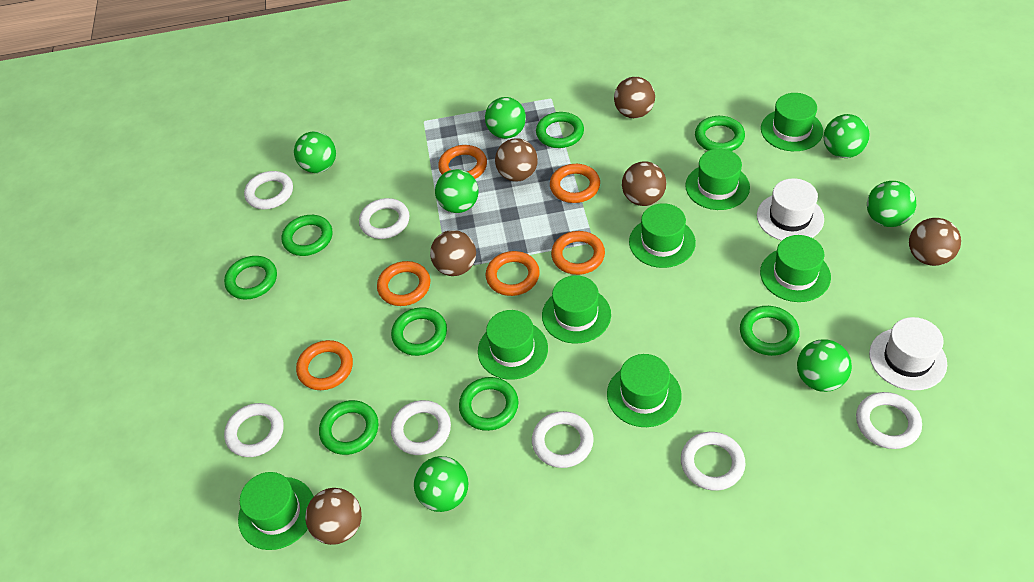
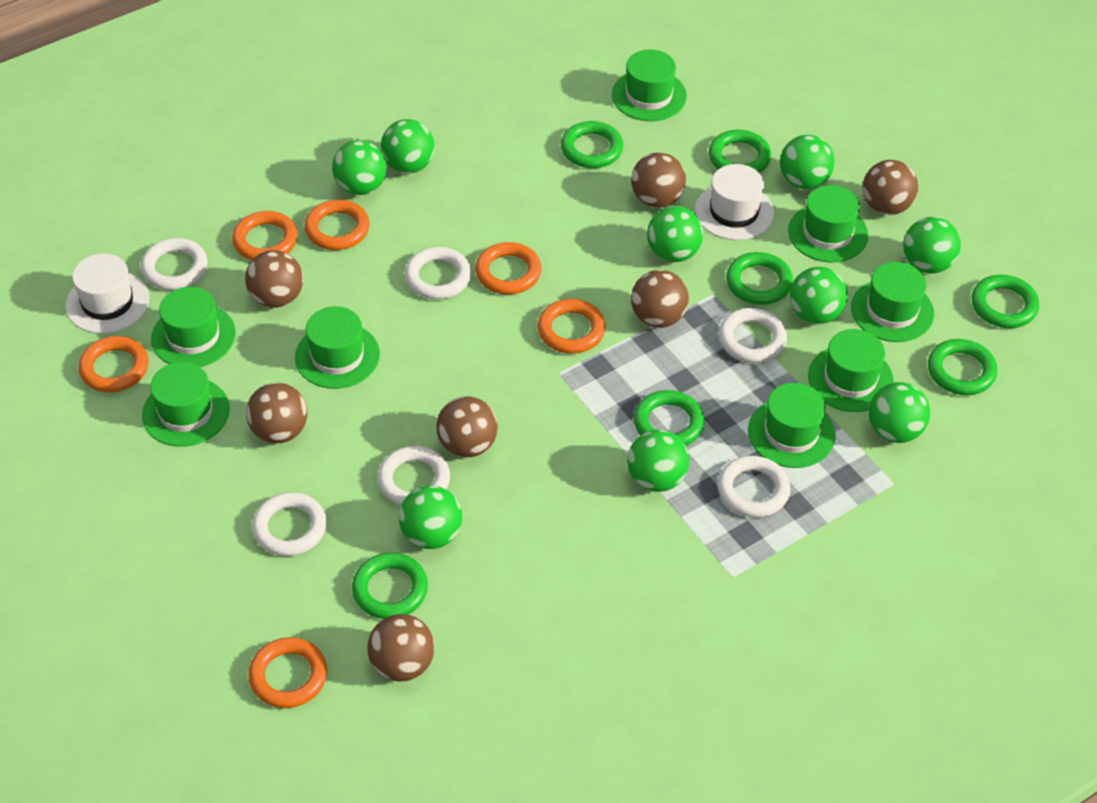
brown ball: [305,488,362,545] [430,230,476,276] [495,138,538,182] [614,77,655,118] [622,161,666,206] [909,218,961,266] = 6 -> [245,250,303,308] [246,383,307,443] [367,614,434,681] [437,396,498,457] [631,152,686,208] [631,270,689,328] [862,160,918,215] = 7
green ball: [294,131,336,173] [414,456,468,512] [435,169,479,213] [485,97,526,139] [797,339,852,392] [824,114,870,158] [867,181,916,227] = 7 -> [332,140,387,195] [381,119,435,173] [399,485,462,549] [627,430,690,492] [647,206,703,262] [780,135,835,189] [790,267,848,324] [868,382,930,443] [903,217,961,274] = 9
green ring: [224,256,277,300] [282,215,332,256] [319,400,378,455] [391,307,447,356] [459,377,518,431] [536,112,584,148] [695,116,745,151] [740,306,800,356] = 8 -> [352,553,428,619] [561,121,623,168] [634,390,705,446] [709,130,771,173] [726,252,793,305] [928,339,997,395] [971,275,1039,328] = 7
white ring: [224,403,284,457] [244,171,293,209] [359,198,409,239] [391,400,451,455] [532,411,594,468] [681,432,745,491] [856,392,922,449] = 7 -> [141,238,208,290] [252,492,327,556] [378,446,450,506] [405,247,471,299] [717,456,790,518] [719,308,787,363] = 6

